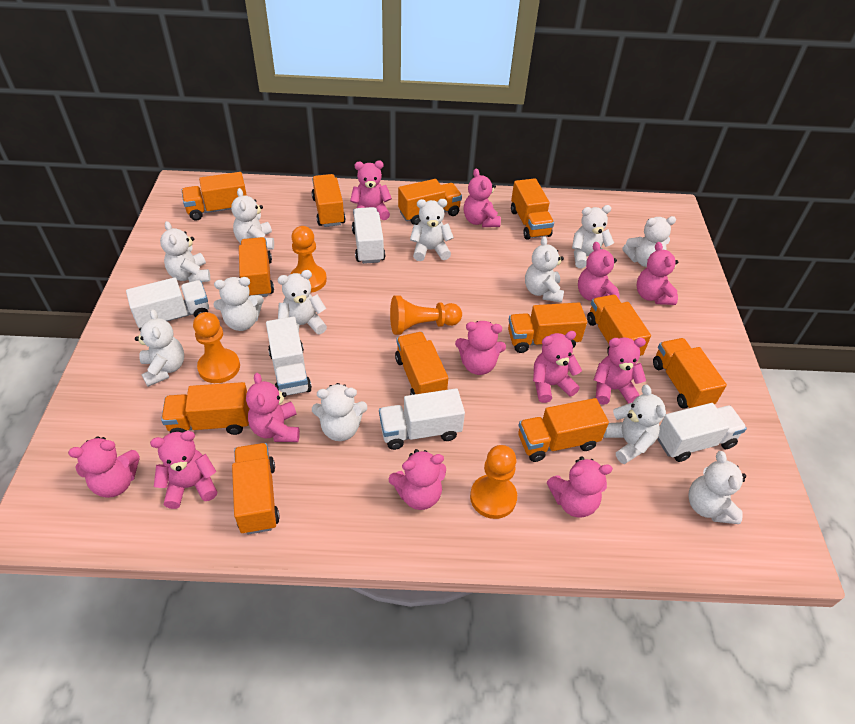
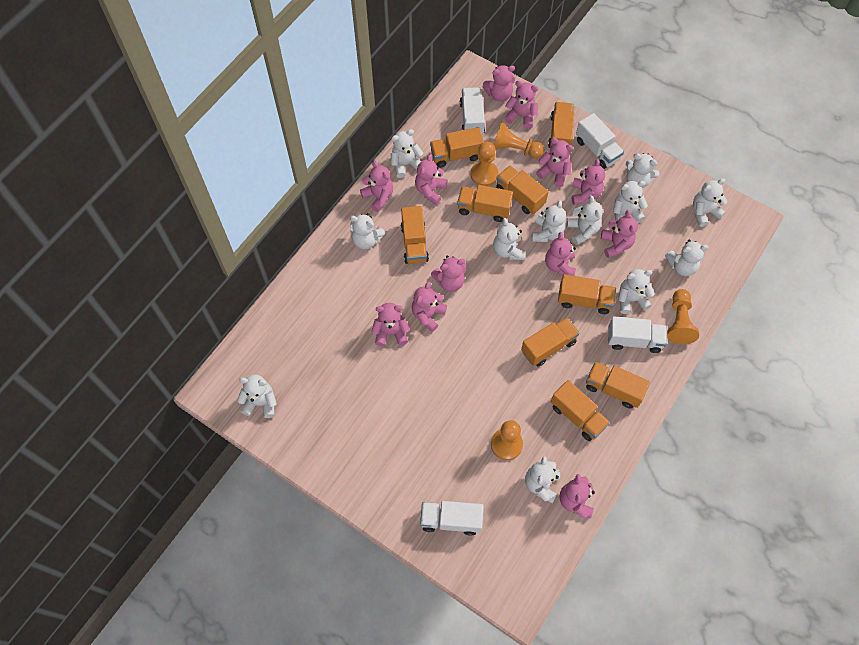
orange truck: [161,382,250,435] [182,172,247,220] [232,443,280,535] [239,237,274,297] [311,174,346,227] [395,332,448,395] [398,179,462,225] [508,302,587,353] [511,178,554,240] [518,398,609,462] [587,295,651,356] [653,338,727,409] = 12 -> [401,206,429,264] [430,127,484,168] [457,185,513,222] [496,165,549,214] [521,317,580,367] [548,102,574,148] [551,380,610,441] [558,274,616,314] [586,362,650,409] = 9
white truck: [126,277,209,328] [266,317,312,396] [352,207,385,264] [379,388,465,450] [657,403,747,462] = 5 -> [420,501,483,536] [460,87,485,135] [576,113,624,169] [608,316,667,353] = 4

